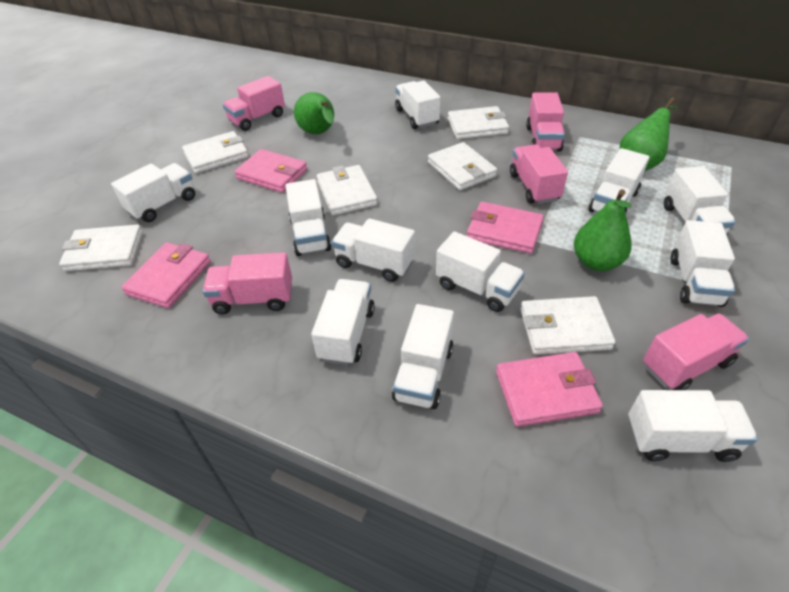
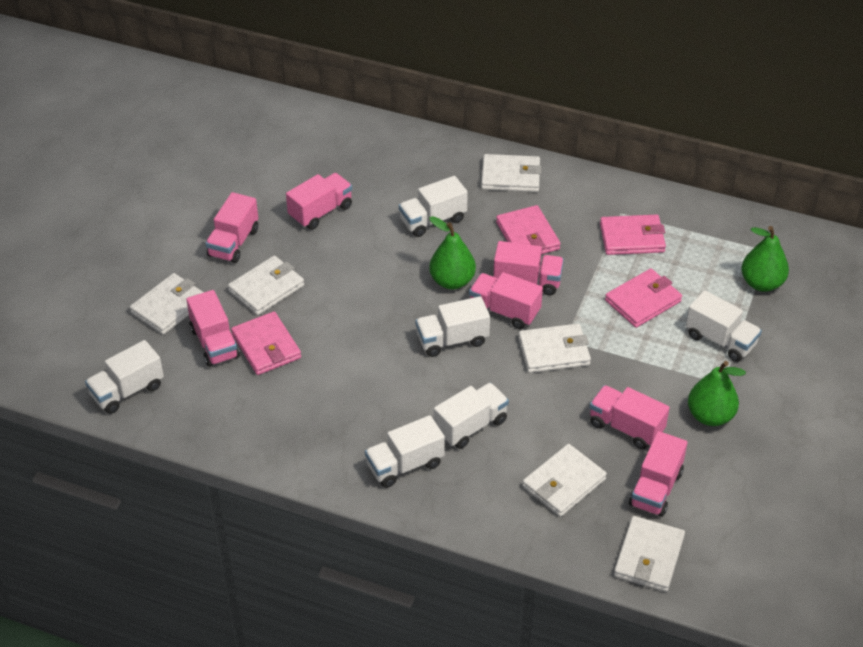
pink truck: [202,252,292,314] [223,76,285,131] [510,144,568,204] [526,92,565,152] [643,313,749,390] = 5 -> [186,290,240,367] [205,192,258,263] [286,173,352,230] [469,272,543,329] [493,241,564,295] [589,385,670,449] [629,431,687,517] = 7
white truck: [111,163,195,222] [285,179,331,256] [311,279,375,365] [332,218,415,282] [392,304,454,409] [395,81,440,129] [436,232,525,312] [589,148,649,214] [628,390,758,462] [664,166,736,235] [670,220,735,307] = 11 -> [85,340,164,414] [365,415,445,488] [399,176,468,237] [416,296,490,357] [434,383,509,449] [686,290,762,362] = 6

